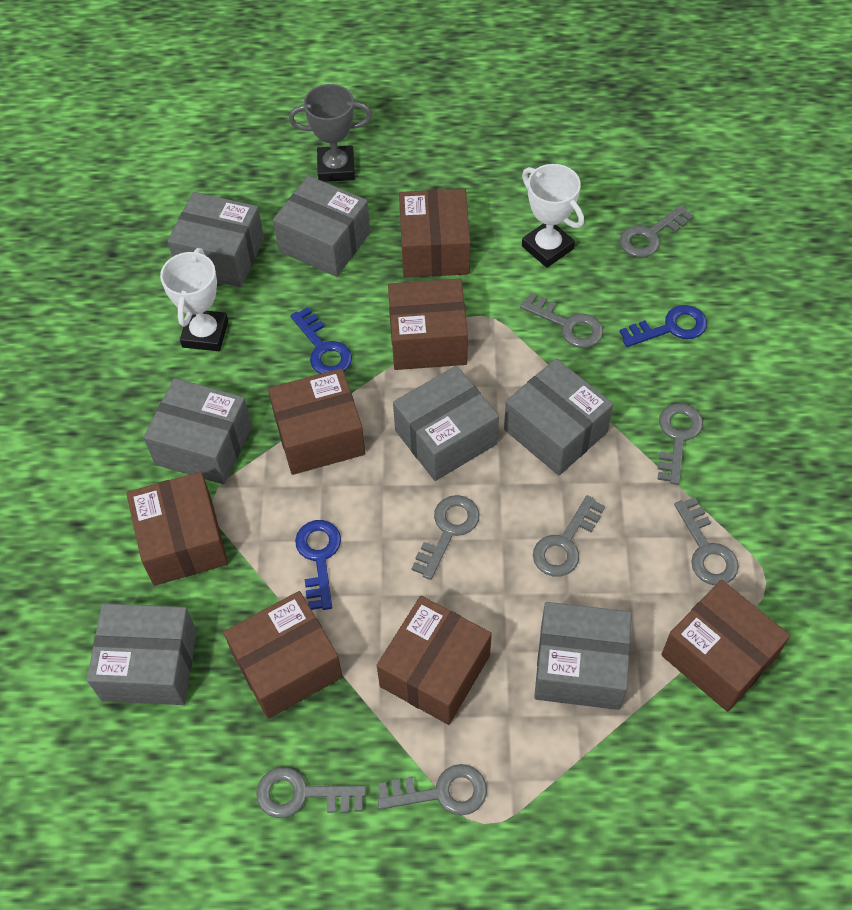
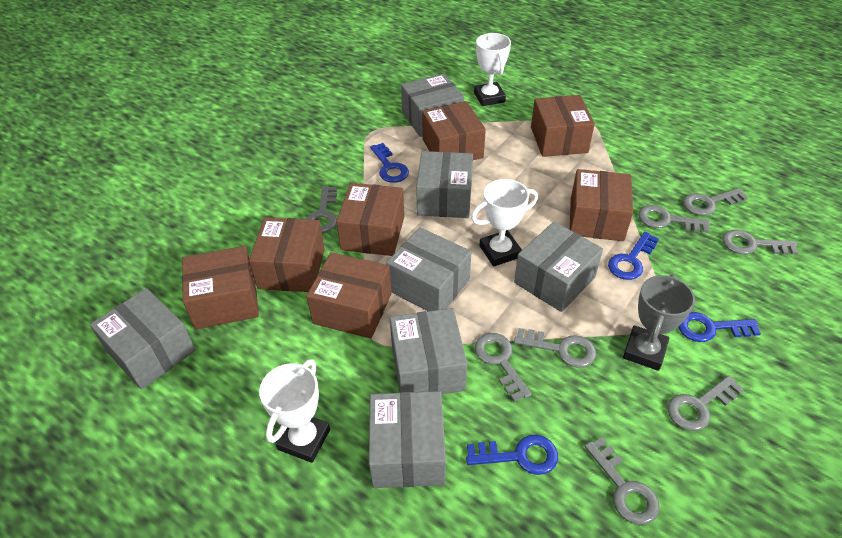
blue key: [290,307,352,374] [295,520,341,610] [619,305,707,347] = 3 -> [370,143,409,183] [466,435,558,475] [608,232,659,280] [678,312,761,342] = 4
white trophy: [160,248,228,351] [522,164,584,268] = 2 -> [259,359,330,463] [471,179,538,267] [474,33,511,106] = 3

